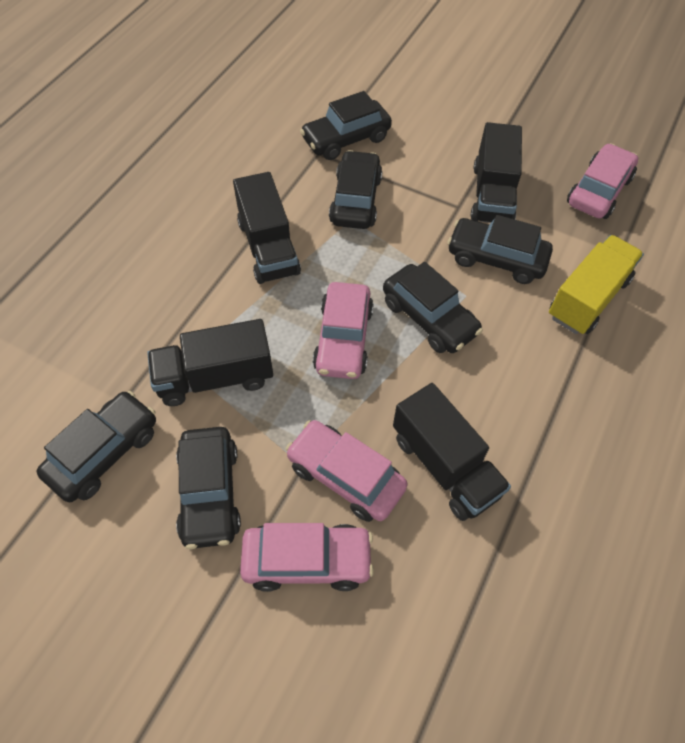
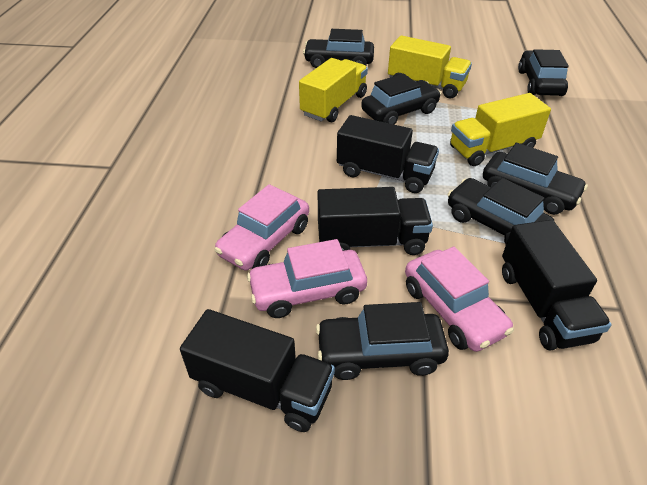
pink car: [240,523,374,592] [285,420,408,522] [313,282,374,379] [567,143,638,219] = 4 -> [214,184,309,271] [247,239,367,318] [405,247,514,352] = 3
yellow truck: [549,235,644,334] = 1 -> [299,58,368,122] [388,35,472,98] [450,93,551,166] = 3

